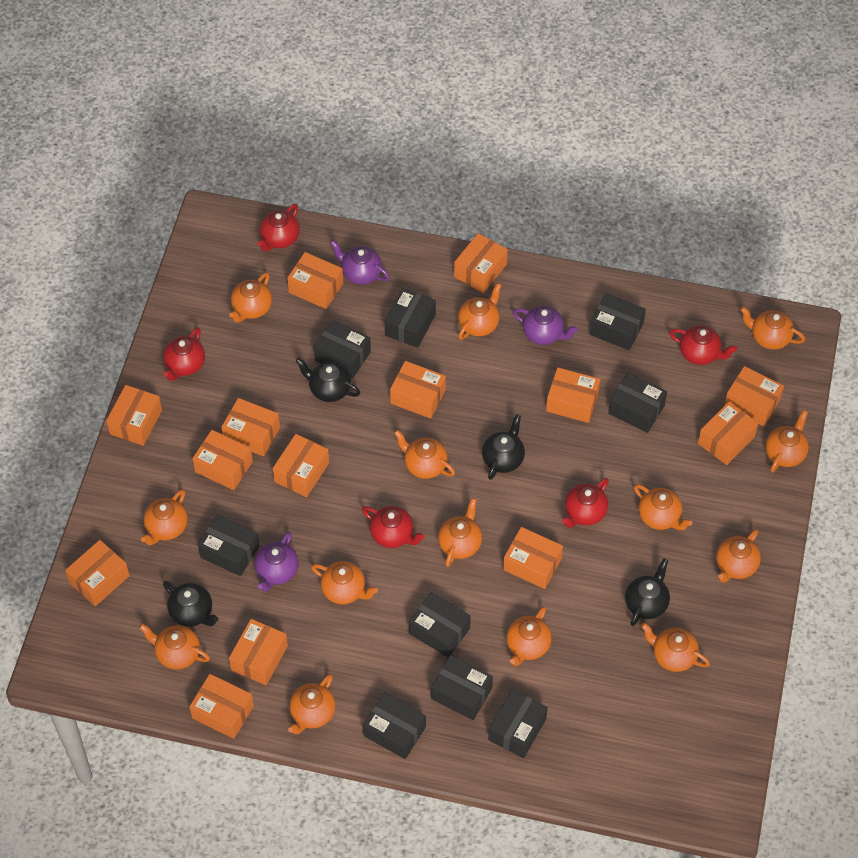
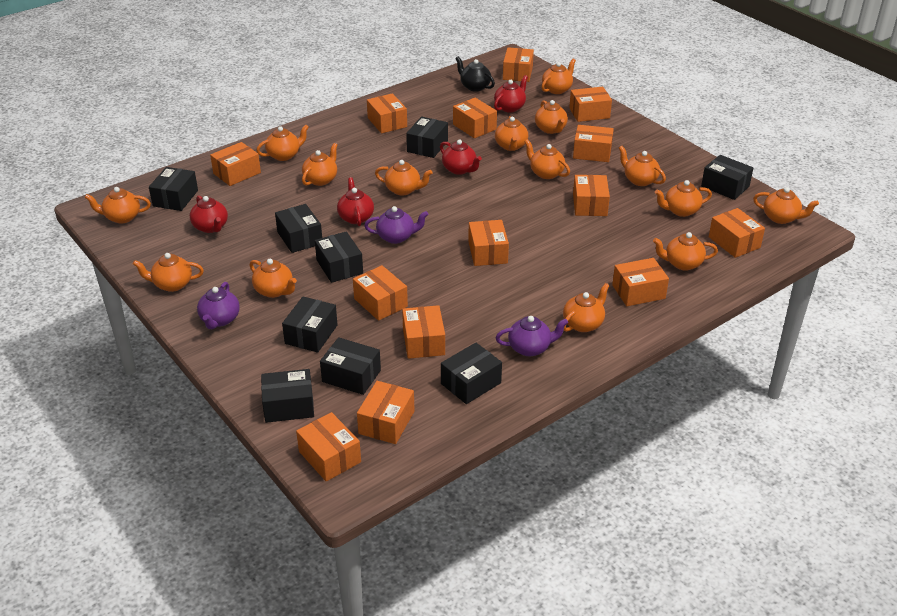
black teapot: [163,581,218,627] [296,358,360,402] [482,414,525,480] [625,558,670,626] = 4 -> [455,57,495,92] = 1
orange teapot: [139,624,210,669] [141,489,187,545] [229,272,272,322] [288,674,335,734] [311,561,378,604] [394,430,455,479] [438,498,482,567] [458,283,502,340] [506,606,552,666] [634,484,692,530] [641,623,710,672] [716,529,761,583] [740,306,805,350] [765,410,809,473] = 14 -> [85,187,151,223] [133,253,204,292] [249,259,297,298] [256,125,309,161] [302,143,338,186] [375,160,433,195] [495,116,528,151] [524,139,570,179] [535,100,568,134] [542,59,576,94] [563,283,610,332] [619,146,666,186] [653,232,718,271] [655,180,712,217] [753,187,819,224] = 15
red teapot: [163,327,205,381] [258,204,300,251] [362,506,425,548] [562,478,609,528] [669,326,737,365] = 5 -> [190,195,228,233] [337,177,374,226] [440,139,482,175] [494,75,528,112] = 4

